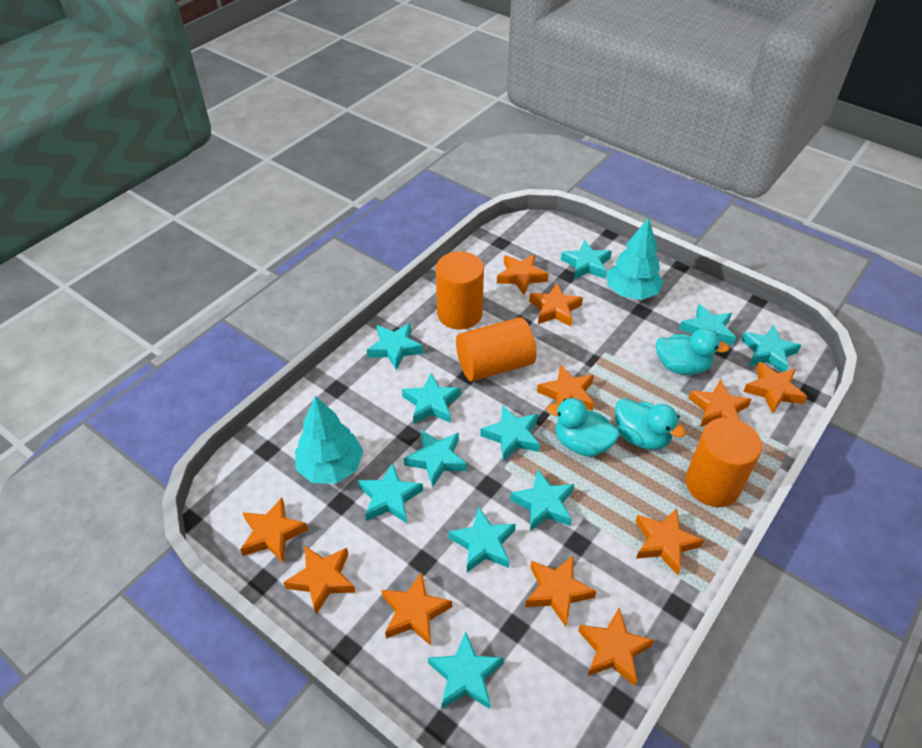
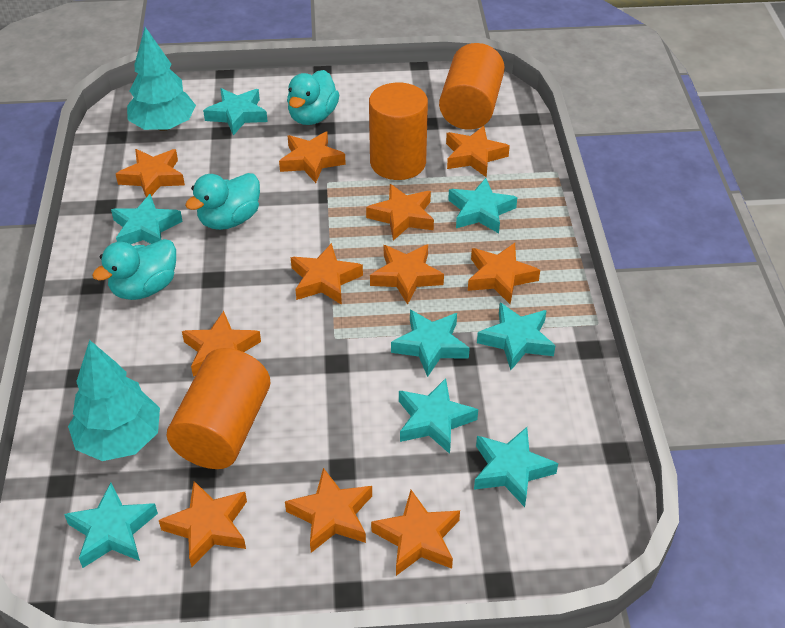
turquoise star: [358,463,423,523] [367,323,423,371] [402,373,461,424] [404,430,467,487] [428,631,504,709] [449,507,516,572] [480,405,540,461] [510,469,574,531] [561,240,612,279] [679,304,736,345] [741,326,801,372] = 11 -> [64,482,158,568] [111,194,183,244] [203,88,268,136] [391,310,470,377] [399,378,478,454] [448,178,517,233] [474,427,558,507] [477,303,555,370] = 8

